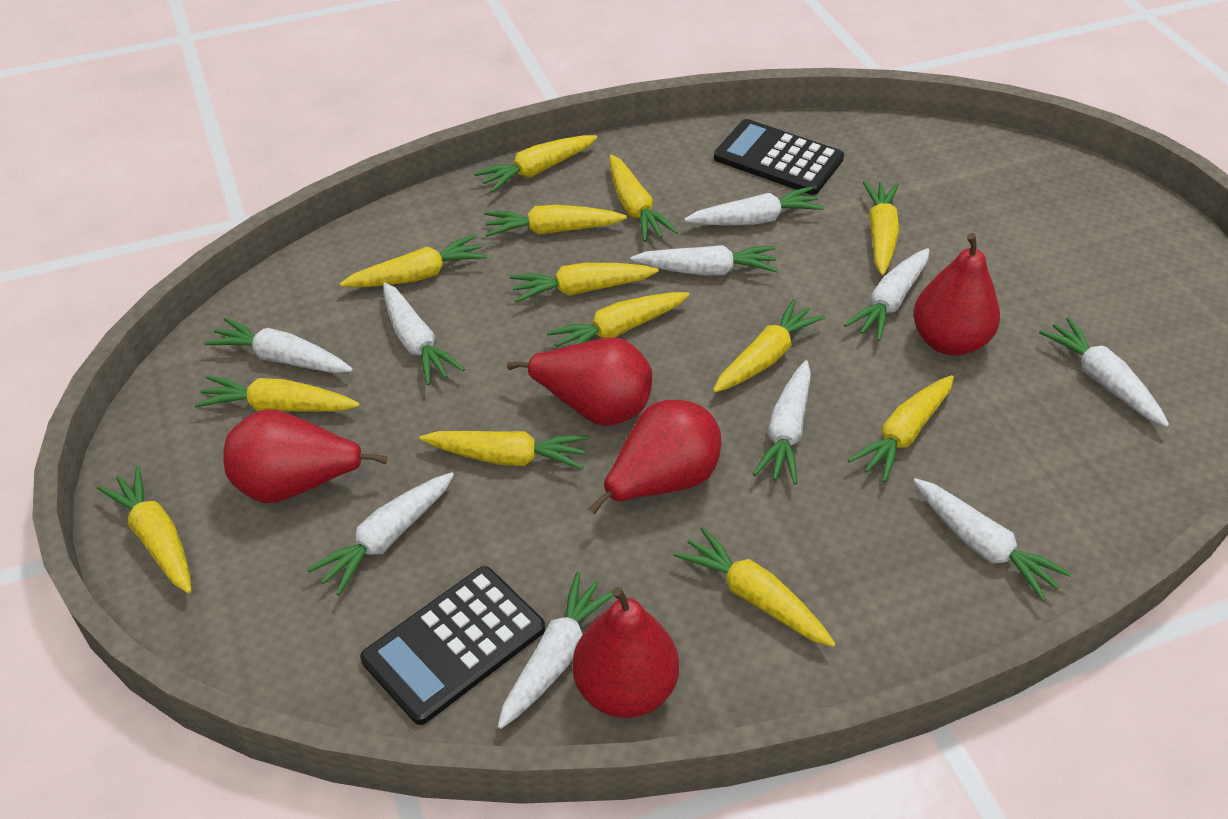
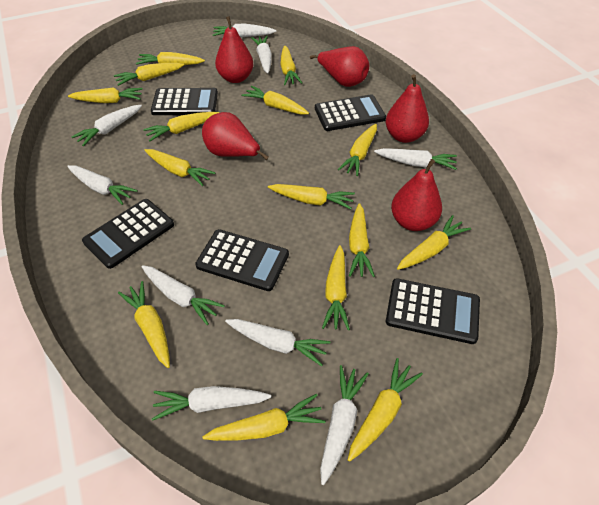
black calculator: [360,566,545,725] [714,119,844,195] = 2 -> [82,199,174,269] [151,88,218,115] [195,229,289,291] [315,94,386,131] [386,278,480,344] = 5
white carrot: [204,317,353,373] [307,472,454,596] [383,282,465,385] [498,572,613,729] [630,245,778,275] [684,187,824,225] [753,360,811,485] [844,248,929,341] [913,478,1072,601] [1039,317,1169,427] = 10 -> [67,165,138,205] [72,105,142,146] [142,265,225,325] [152,386,271,421] [213,24,276,37] [225,319,330,366] [251,36,272,74] [320,365,369,485] [374,148,457,170] = 9
yellow carrot: [97,466,191,594] [195,376,360,412] [340,234,487,287] [420,431,588,470] [474,135,597,193] [485,205,627,237] [510,263,659,303] [546,292,690,347] [610,155,678,242] [674,527,836,647] [713,299,825,393] [848,375,954,482] [862,181,899,275] = 13 -> [68,88,143,103] [114,63,184,86] [118,281,170,368] [136,52,205,65] [143,112,220,141] [144,149,215,186] [202,394,325,441] [241,86,309,115] [268,184,355,209] [280,46,302,85] [322,245,350,330] [338,124,377,176] [348,358,423,462] [349,203,375,277] [397,215,471,270] = 15

